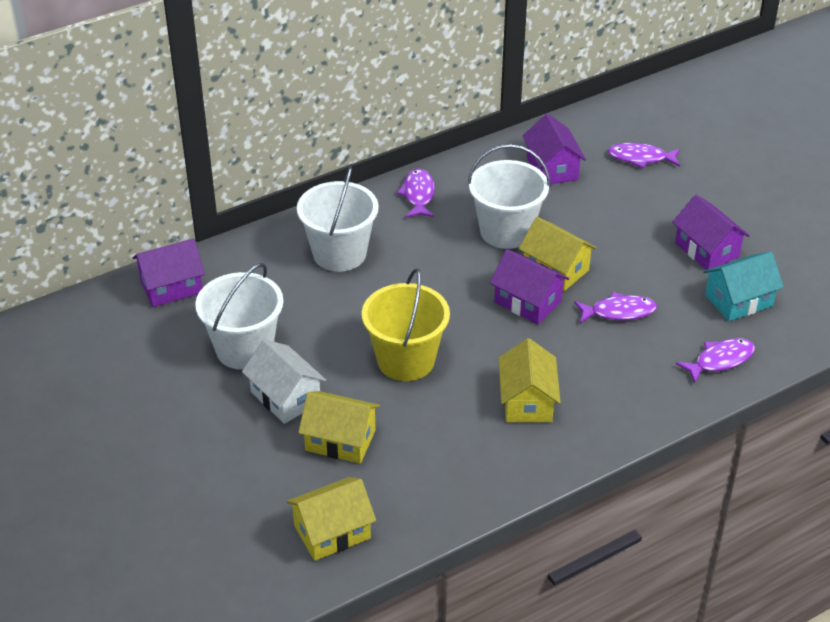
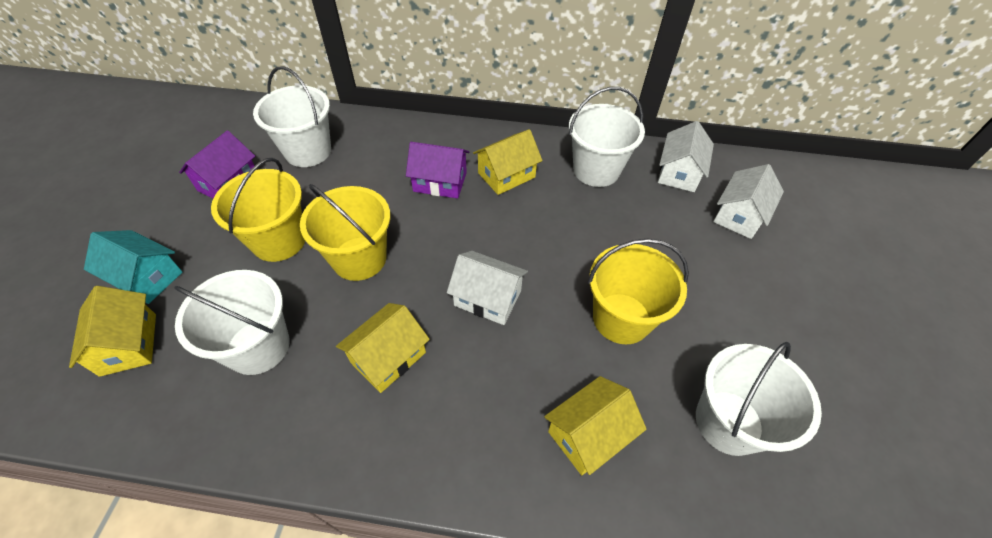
purple fish: [397,168,435,217] [574,292,657,323] [608,143,680,168] [676,338,755,383] = 4 -> none = 0
purple house: [132,239,205,307] [490,249,569,324] [523,114,586,184] [672,194,750,270] = 4 -> [179,130,257,198] [406,142,469,199] = 2
white bucket: [195,263,283,370] [297,166,379,272] [467,144,551,249] = 3 -> [174,270,290,375] [253,66,331,167] [569,87,645,187] [696,342,822,456] = 4
white house: [242,339,326,424] = 1 -> [447,251,528,325] [658,121,714,192] [713,164,784,239] = 3
yellow bucket: [362,268,450,381] = 1 -> [211,158,305,262] [300,184,390,281] [588,239,689,344] = 3

